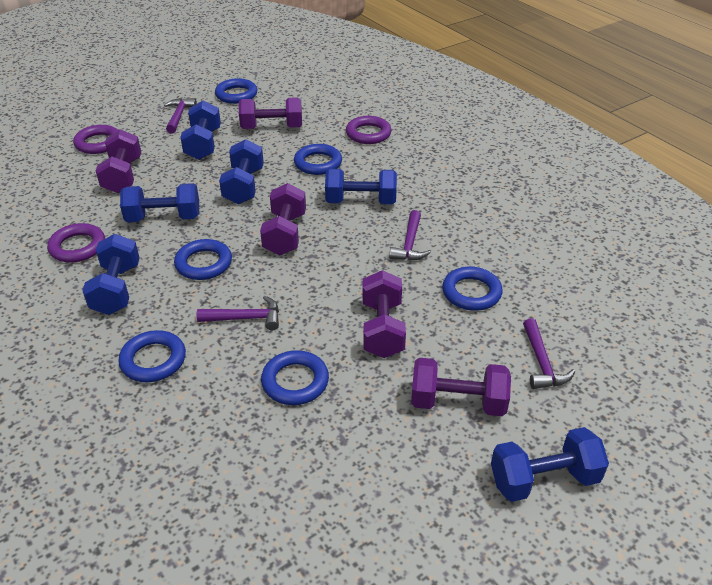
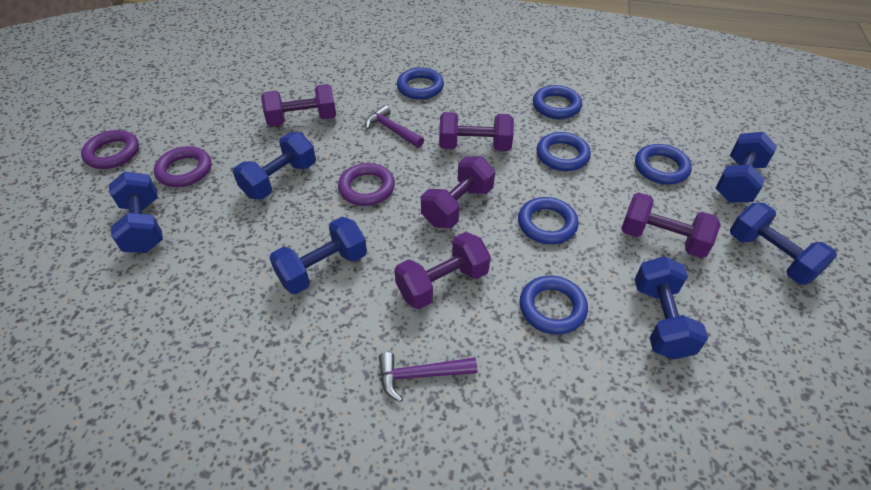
purple hammer: [164,98,197,133] [197,296,279,330] [389,210,430,261] [523,318,575,389] = 4 -> [365,105,424,148] [379,352,477,402] = 2

